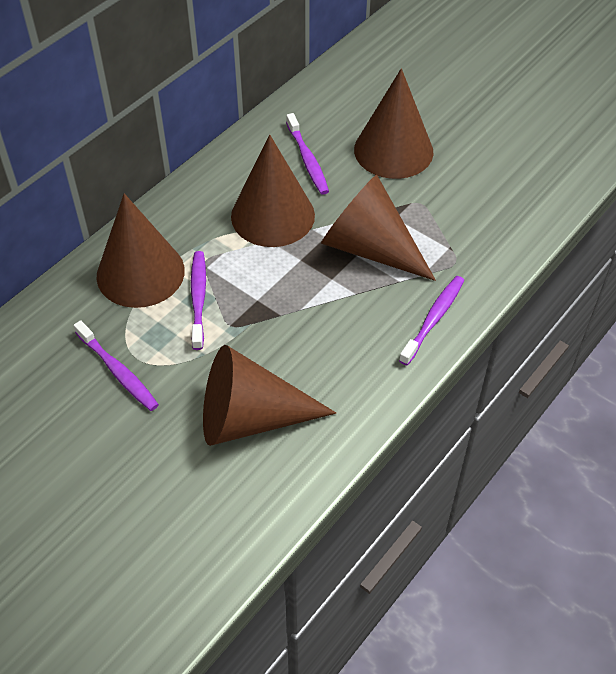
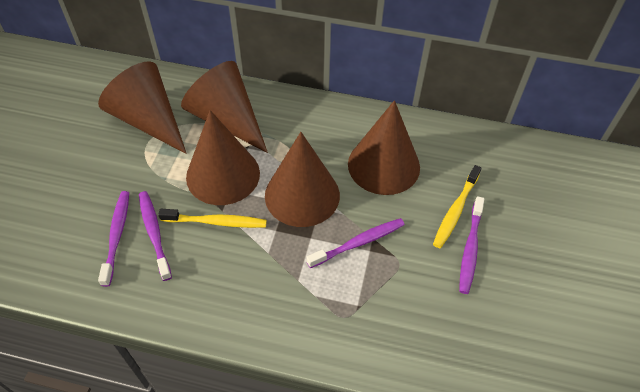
yellow toothbrush: none = 0 -> [158,209,267,228] [433,165,482,248] = 2

